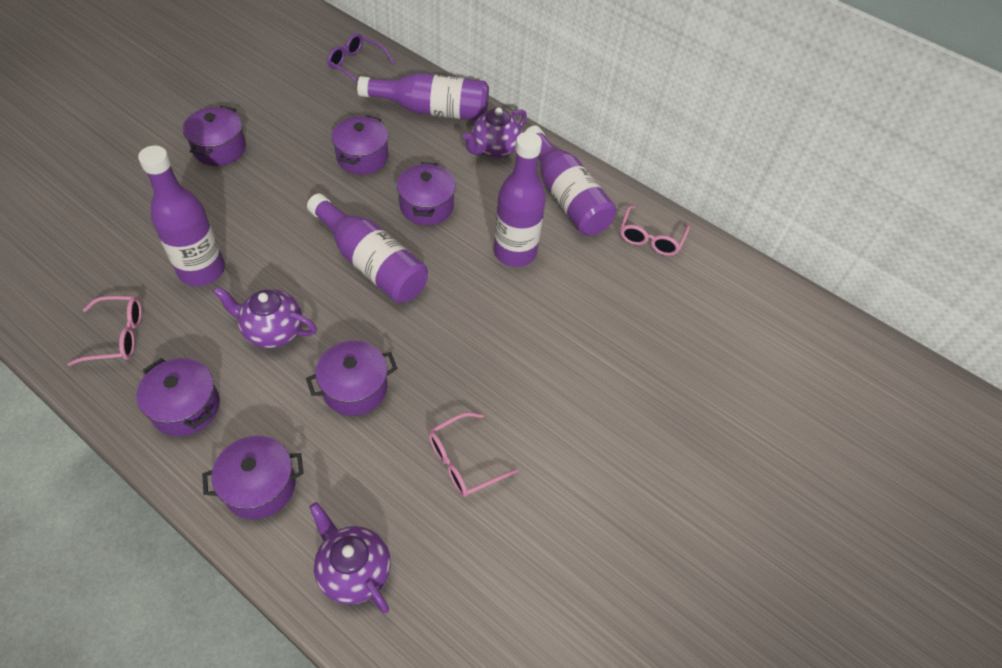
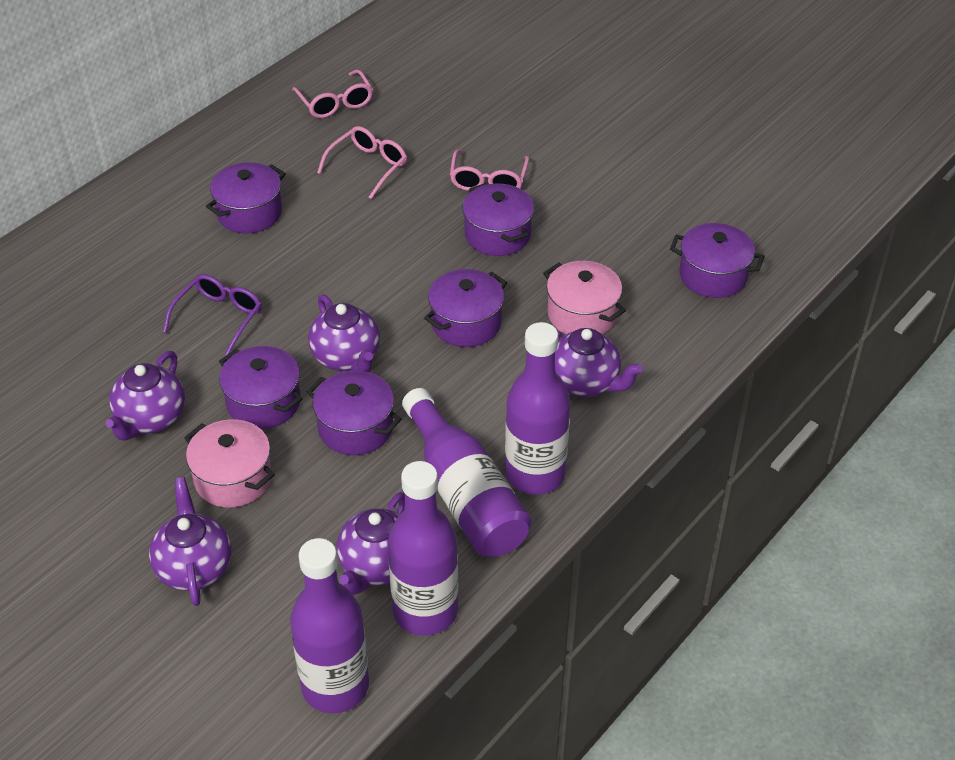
pink pot: none = 0 -> [184,419,275,508] [543,261,626,334] = 2
purple bottle: [138,146,225,286] [307,193,428,303] [357,73,489,121] [494,132,546,267] [525,125,616,235] = 5 -> [290,538,369,713] [388,461,458,636] [402,388,531,557] [505,322,570,495] = 4
purple teapot: [213,286,317,348] [309,502,391,613] [463,107,527,159] = 3 -> [106,351,185,441] [149,477,231,606] [308,294,380,372] [337,492,405,595] [555,328,643,397] = 5

